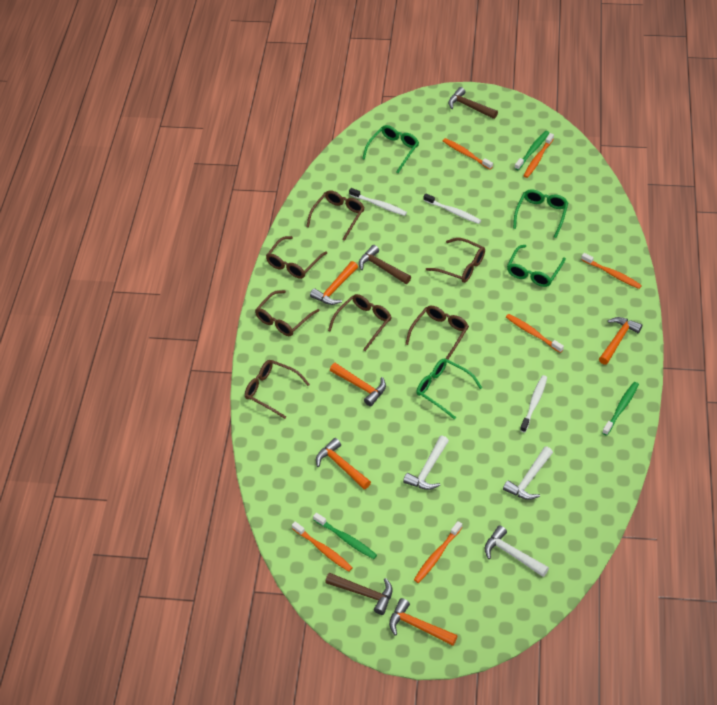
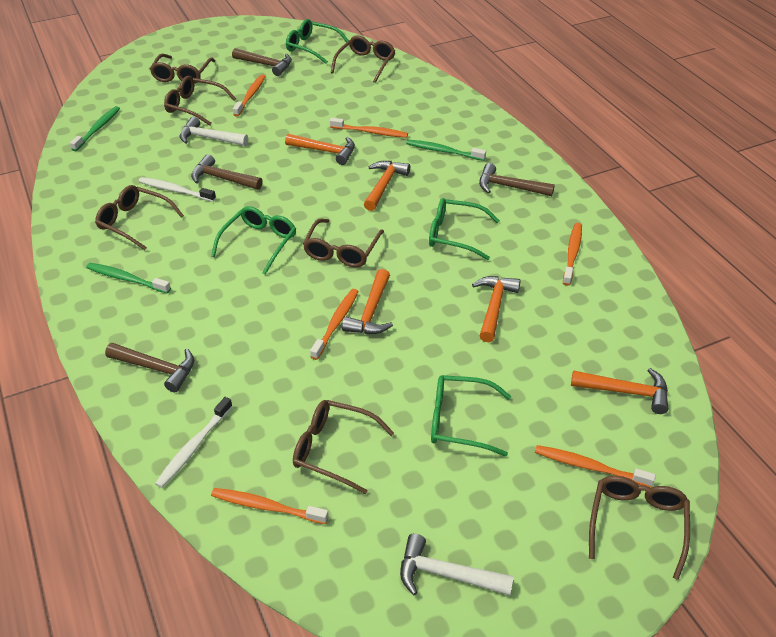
brown hammer: [325,573,393,615] [359,245,411,284] [448,87,498,119] = 3 -> [105,343,194,392] [191,154,263,190] [232,48,292,76] [479,163,555,196] = 4
white hammer: [403,436,449,490] [484,525,549,577] [503,447,553,500] = 3 -> [180,117,248,146] [400,534,514,596] = 2
white toothbrush: [349,188,407,216] [424,194,481,224] [520,375,547,433] = 3 -> [139,177,216,202] [155,397,233,488] = 2

